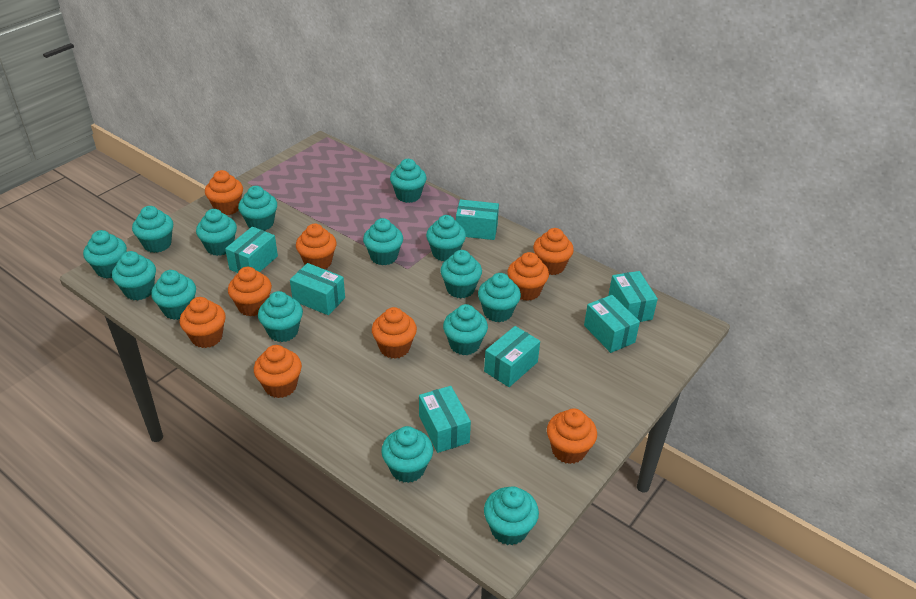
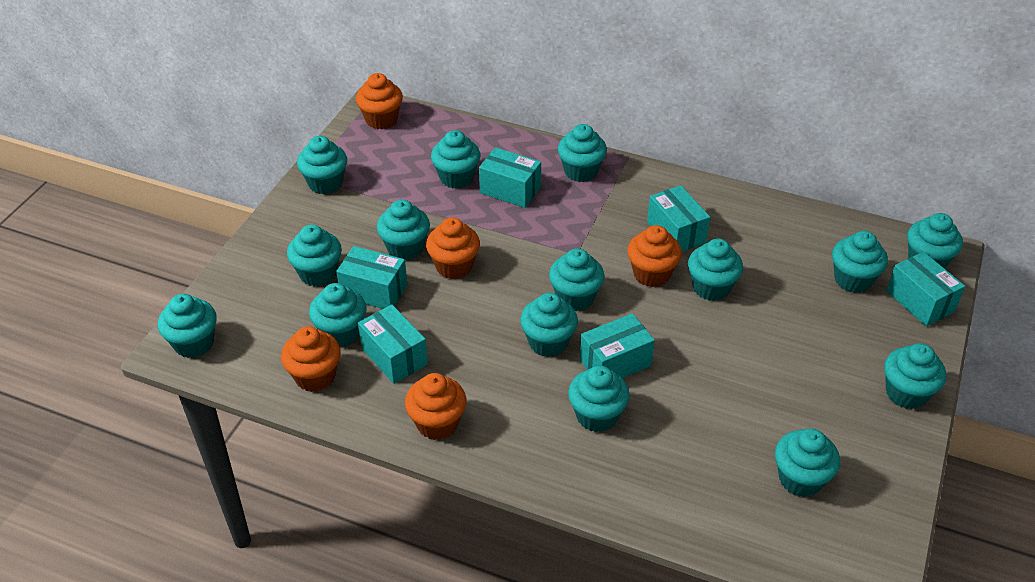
orange cupcake: [180,297,226,348] [205,170,243,215] [228,267,272,316] [254,345,302,398] [296,224,337,269] [372,307,417,359] [507,252,549,301] [533,228,574,275] [547,408,597,464] = 9 -> [281,326,341,392] [356,73,403,129] [405,373,466,440] [426,217,480,279] [627,225,682,287] = 5
turquoise box: [225,226,278,273] [290,263,345,315] [419,386,471,453] [456,199,499,240] [484,326,540,387] [584,295,640,353] [608,271,658,322] = 7 -> [336,246,407,309] [358,304,428,384] [479,147,541,208] [580,313,655,378] [647,185,710,251] [886,252,965,326] = 6

